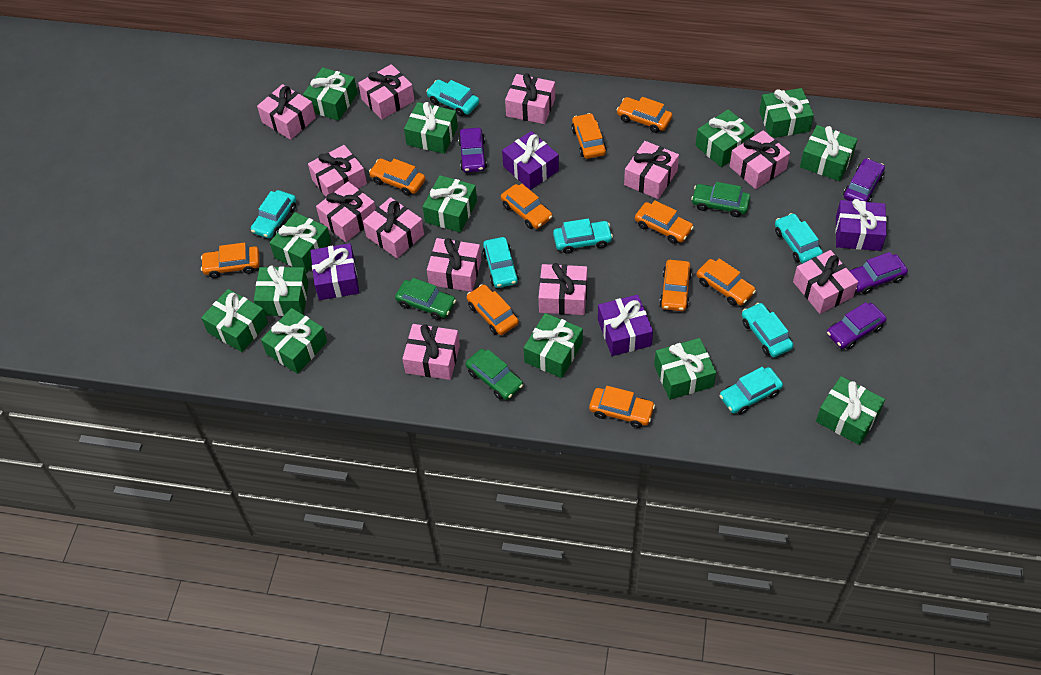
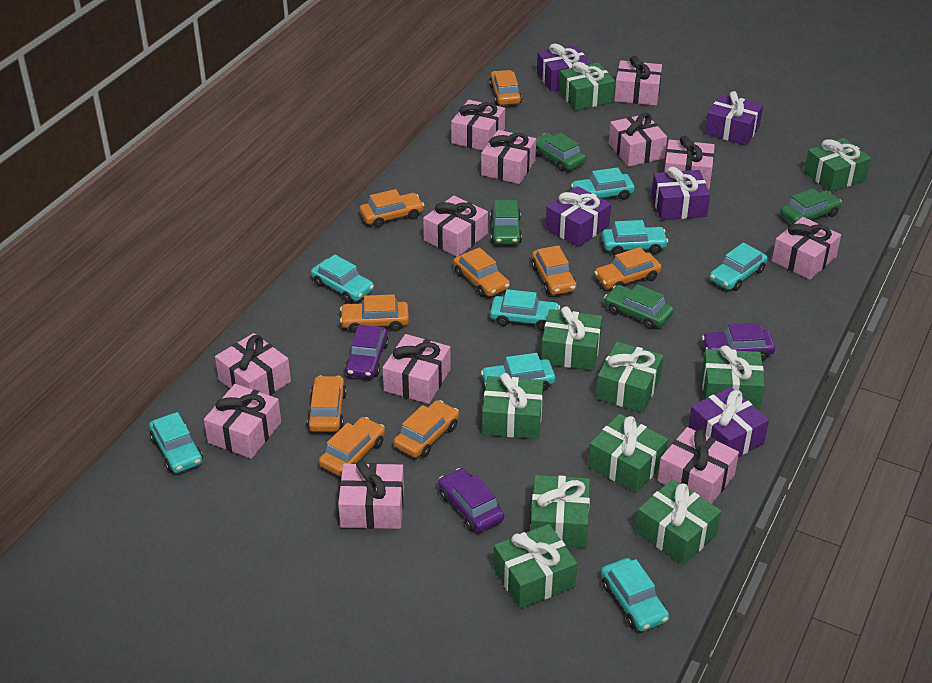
green car: [395,278,456,320] [466,349,523,400] [691,182,750,217] = 3 -> [490,200,522,245] [536,133,586,171] [604,284,674,329] [780,188,842,224] = 4
green gift: [201,289,268,352] [254,266,308,316] [261,308,327,374] [270,212,331,273] [303,67,358,121] [404,102,458,154] [423,175,477,233] [524,313,583,378] [654,338,716,400] [696,109,755,167] [759,88,814,138] [800,125,858,181] [816,376,885,445] = 13 -> [482,373,543,439] [493,524,577,609] [531,475,590,548] [541,306,602,371] [559,62,615,111] [588,414,668,493] [596,342,663,413] [635,479,721,565] [702,345,765,409] [804,138,871,192] = 10
orange car: [201,242,260,278] [369,158,425,196] [467,284,519,335] [501,184,552,229] [571,113,606,159] [589,386,655,428] [617,97,672,133] [635,200,694,244] [660,260,692,311] [697,259,756,306] = 10 -> [307,376,347,432] [319,417,385,477] [340,294,409,333] [360,189,424,228] [394,400,459,458] [453,247,510,297] [489,70,522,105] [532,245,577,295] [594,247,662,289] = 9
purple car: [458,128,487,173] [827,302,887,349] [843,158,885,202] [849,252,908,294] = 4 -> [345,324,389,378] [438,468,504,532] [702,323,775,361] = 3
purple gift: [310,243,359,300] [502,131,559,190] [598,295,653,356] [835,199,887,251] = 4 -> [537,43,591,92] [546,186,611,247] [651,167,710,220] [689,387,769,457] [705,91,763,145] = 5
turquoise car: [251,190,296,239] [426,80,479,116] [483,237,519,288] [553,218,613,254] [720,367,783,414] [742,303,794,357] [775,213,823,264] = 7 -> [149,412,203,473] [311,255,374,303] [481,353,555,391] [490,289,560,330] [571,167,635,200] [601,558,669,632] [602,220,668,255] [710,243,768,291] = 8

